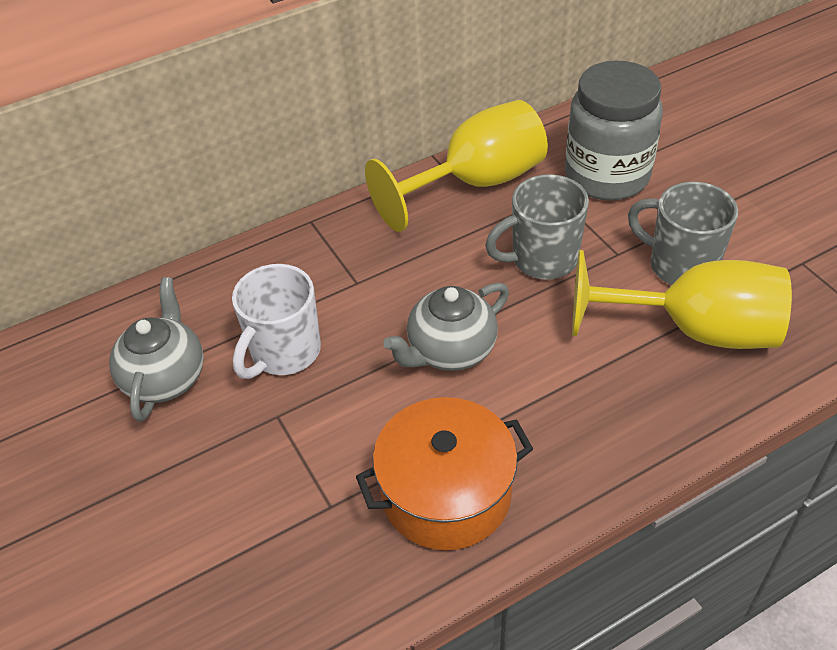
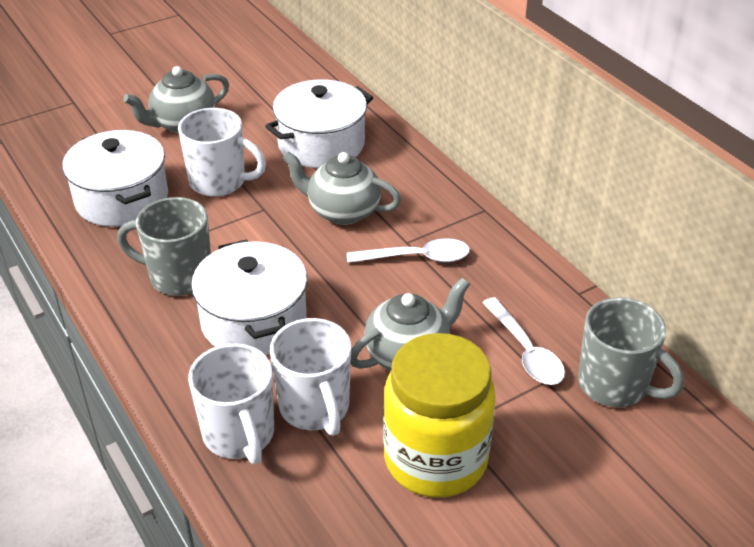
grey jar: [565,61,663,201] = 1 -> none = 0
grey teapot: [109,277,204,422] [383,283,509,371] = 2 -> [123,66,229,133] [283,151,401,225] [351,277,470,371] = 3
orange pot: [356,397,533,550] = 1 -> none = 0
white mug: [232,264,321,379] = 1 -> [178,108,266,197] [188,343,274,465] [270,318,351,436] = 3
white pot: none = 0 -> [62,130,168,227] [191,239,307,355] [265,79,373,168] = 3
white spoon: none = 0 -> [347,238,470,263] [482,297,565,385] = 2
yellow goblet: [365,100,548,232] [572,250,792,349] = 2 -> none = 0
yellow jar: none = 0 -> [383,333,496,498] = 1

